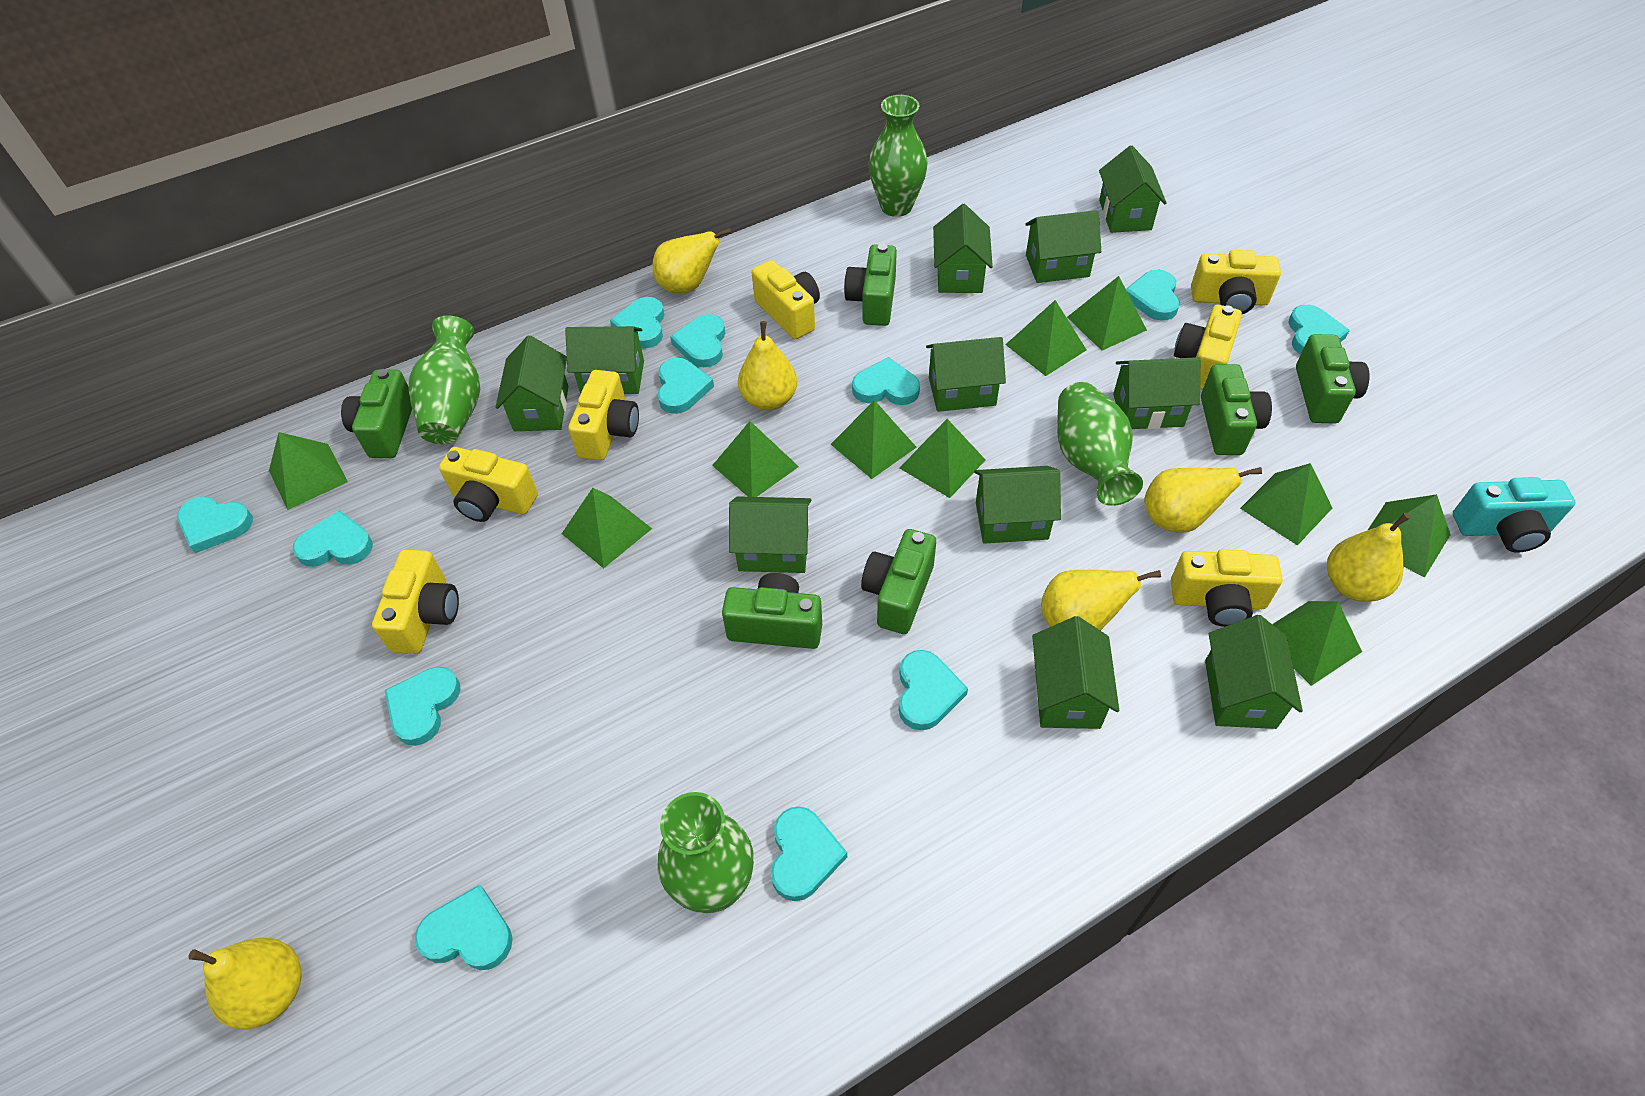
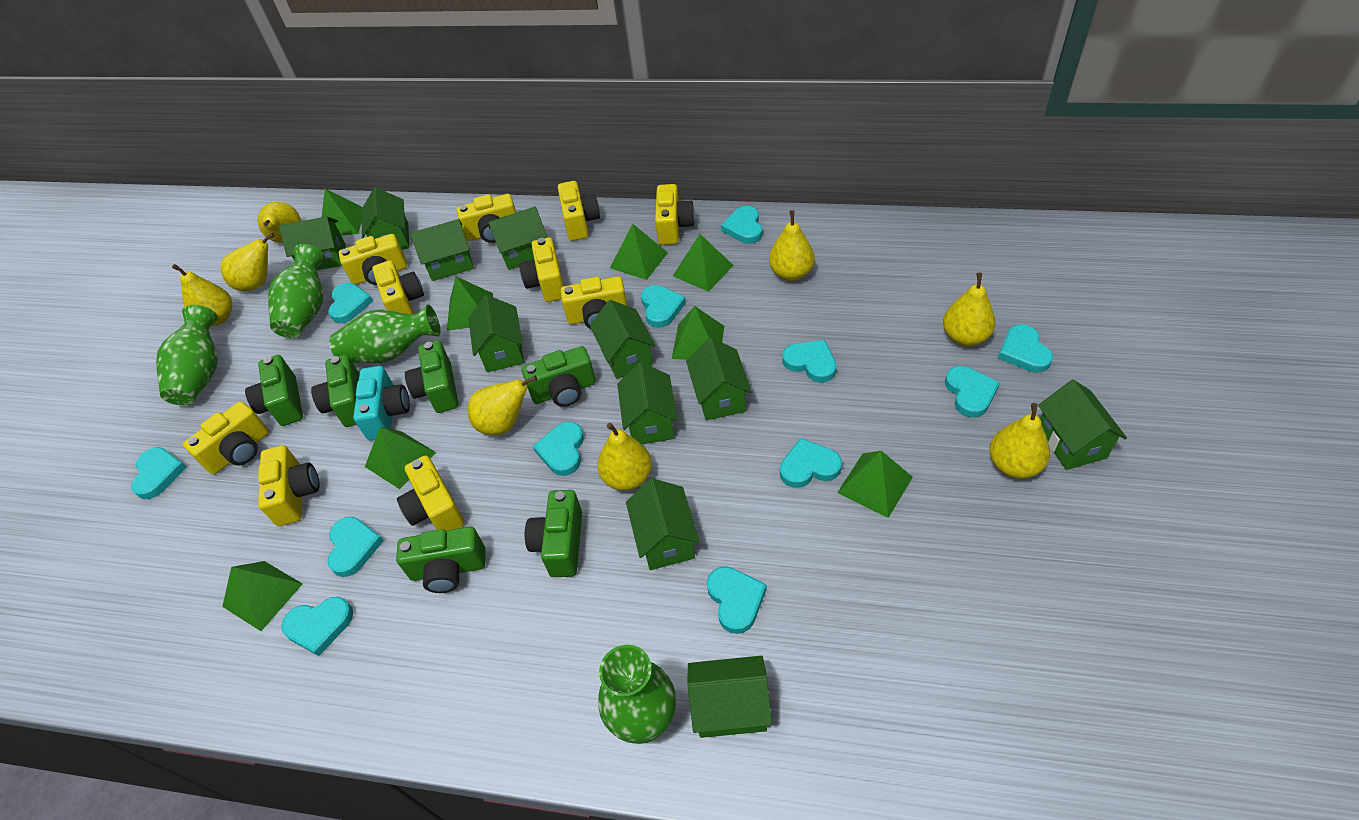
green pyramid: [269,432,348,510] [562,488,652,568] [712,421,799,497] [831,400,917,479] [900,419,985,498] [1005,300,1086,376] [1067,276,1147,351] [1240,463,1332,545] [1272,601,1362,686] [1368,494,1451,578] = 10 -> [222,561,303,631] [322,188,363,236] [365,427,436,489] [447,276,493,331] [610,224,668,280] [672,306,724,360] [673,234,734,292] [837,451,913,518] = 8
yellow camera: [372,550,459,654] [439,447,538,522] [568,370,639,461] [752,260,820,339] [1171,549,1282,627] [1174,305,1242,390] [1191,250,1281,314] = 7 -> [183,401,269,475] [258,445,320,526] [339,234,407,285] [372,260,424,314] [397,455,464,530] [456,194,516,243] [519,237,564,302] [558,181,600,241] [561,276,627,329] [655,184,695,245] = 10
yellow pear: [188,938,301,1030] [652,228,731,293] [738,321,797,411] [1041,570,1161,631] [1144,467,1262,533] [1327,513,1410,602] = 6 -> [172,264,232,326] [221,233,275,291] [258,202,301,243] [468,376,537,435] [597,423,652,491] [769,210,814,281] [943,273,995,346] [989,403,1050,479] = 8

